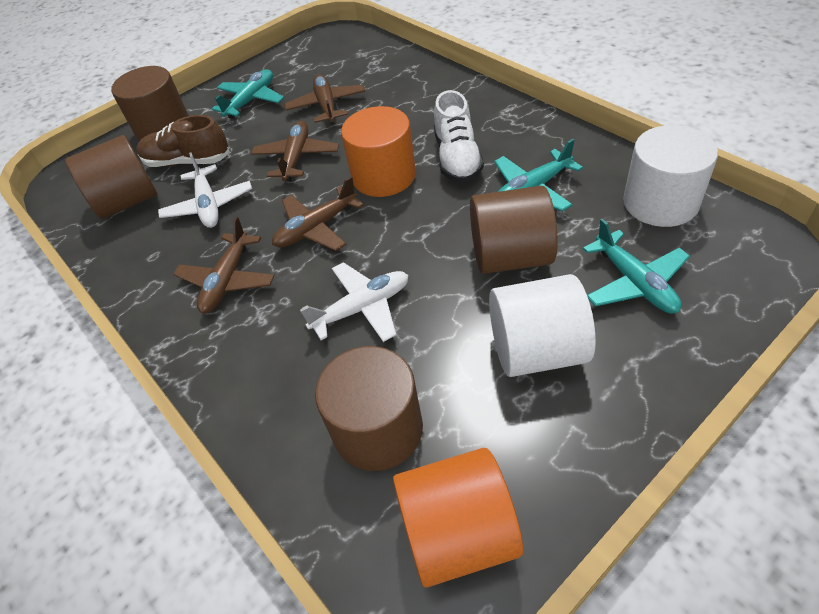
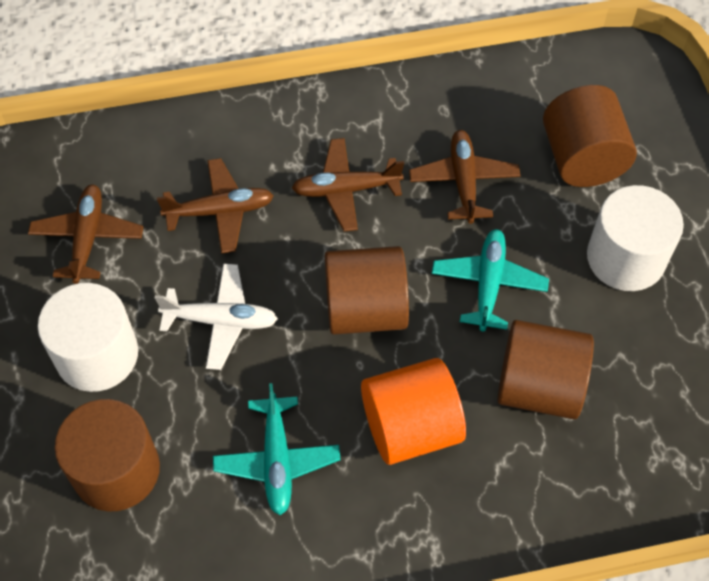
brown shoe: [136,115,230,167] = 1 -> none = 0
orange cylinder: [341,106,416,197] [393,448,523,588] = 2 -> [361,358,466,465] = 1
turquoise plane: [212,69,284,119] [494,139,583,211] [583,218,690,314] = 3 -> [213,383,340,515] [432,229,549,332] = 2
white plane: [158,152,252,228] [300,262,408,342] = 2 -> [155,263,278,370] = 1
white shoe: [434,90,484,183] = 1 -> none = 0

